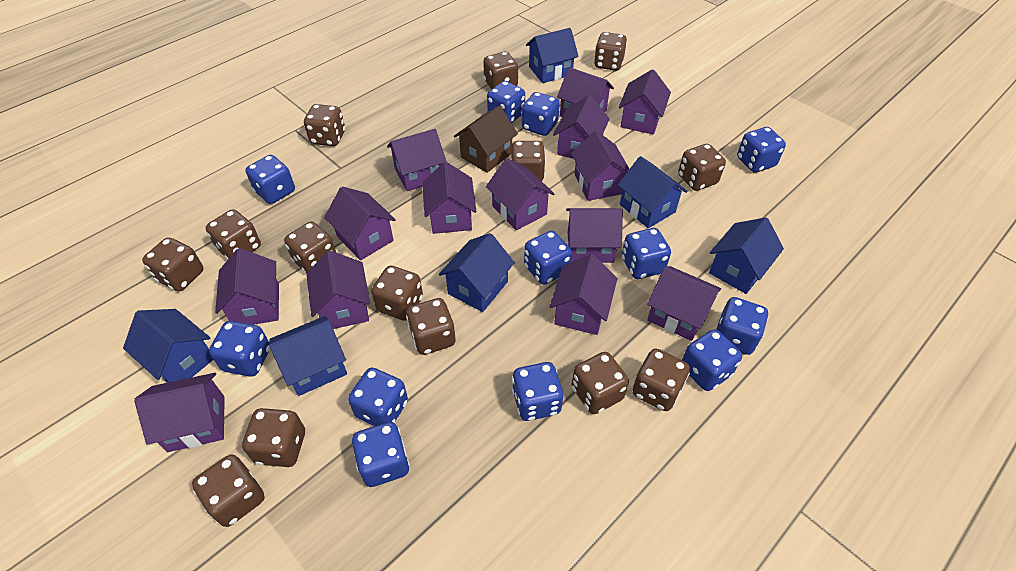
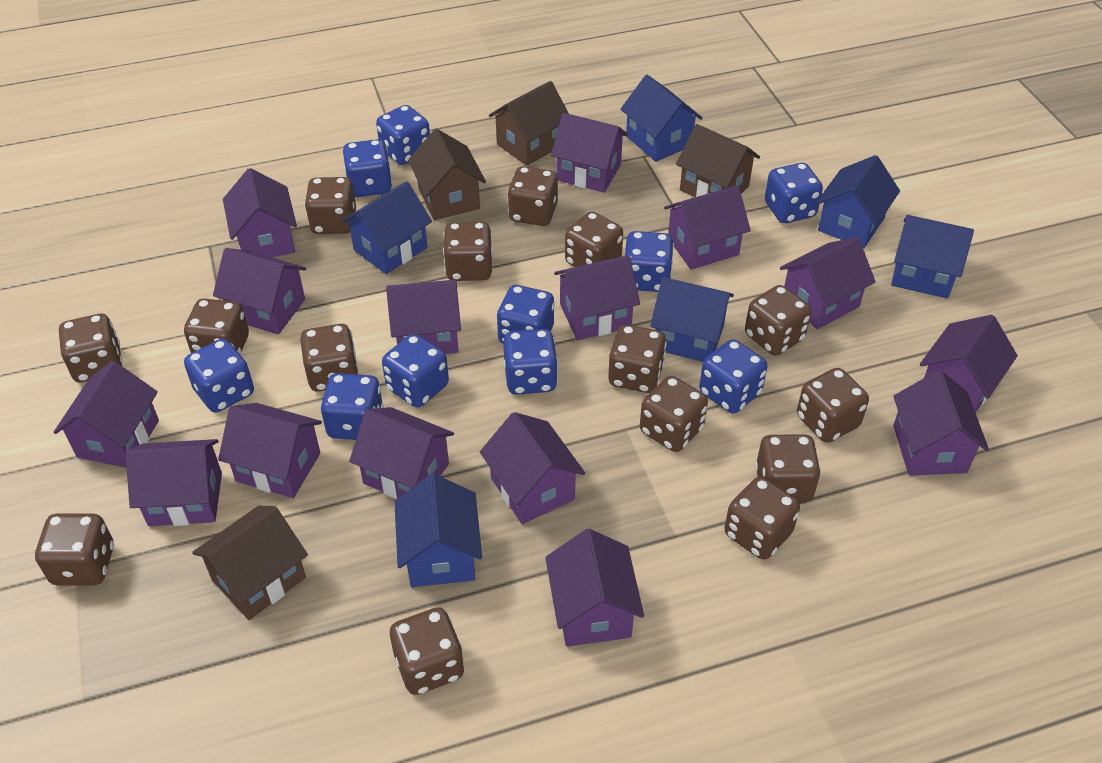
blue dice: [209,321,270,377] [245,155,295,204] [348,367,408,426] [352,422,409,487] [487,81,525,123] [512,362,563,421] [522,92,560,136] [524,231,572,285] [622,228,671,279] [682,329,742,391] [716,297,769,355] [737,127,786,173] = 12 -> [184,339,254,413] [320,373,384,440] [343,139,392,197] [376,105,430,165] [382,334,449,408] [496,285,555,344] [503,329,558,395] [625,231,674,292] [699,339,767,413] [765,163,823,223] = 10
brown dice: [142,237,204,291] [192,454,264,527] [206,209,261,259] [242,408,305,467] [284,221,336,274] [304,104,345,146] [371,266,423,321] [406,298,455,355] [483,52,518,89] [511,141,546,181] [572,352,629,414] [594,32,627,71] [632,349,690,411] [678,144,726,191] = 14 -> [35,513,114,586] [59,314,123,382] [184,298,249,354] [300,324,359,392] [304,177,356,234] [390,607,464,695] [443,222,492,281] [507,166,558,226] [565,212,623,267] [608,325,667,393] [640,376,708,452] [724,477,800,560] [745,285,811,356] [755,434,821,503] [797,368,869,443] = 15
brown house: [454,106,518,173] = 1 -> [192,506,308,620] [408,129,486,220] [489,81,569,166] [676,124,760,197] = 4
purple house: [134,373,225,452] [215,248,279,325] [306,250,370,329] [324,187,396,260] [387,129,446,191] [422,162,476,234] [486,158,554,230] [549,254,617,335] [553,95,610,159] [557,67,614,117] [566,208,623,263] [571,131,629,201] [619,69,671,135] [647,266,721,341] = 14 -> [53,361,159,468] [125,439,222,526] [213,248,306,335] [218,403,322,498] [223,168,297,257] [349,407,454,499] [386,280,461,354] [480,412,585,524] [545,529,644,647] [551,113,628,193] [554,255,640,340] [664,185,751,270] [780,237,876,329] [893,370,989,476] [920,315,1018,413] = 15

